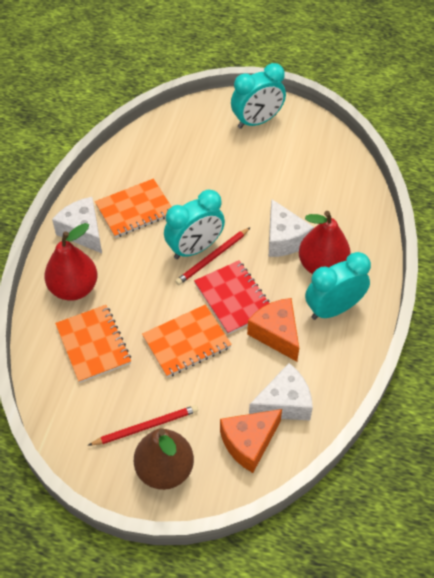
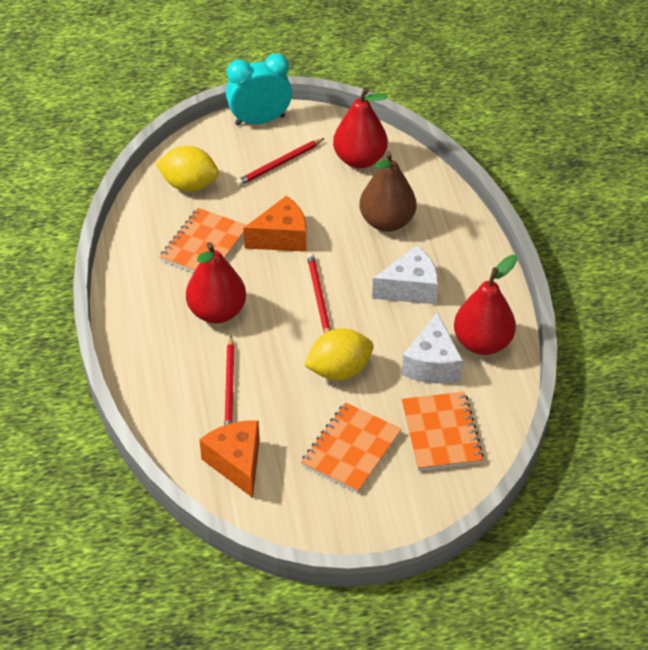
red notebook: [194,260,269,335] = 1 -> none = 0
red pear: [44,223,98,301] [299,211,351,274] = 2 -> [186,242,246,324] [333,87,388,168] [454,255,517,355] = 3
red pencil: [88,405,198,446] [175,227,251,285] = 2 -> [224,336,235,425] [236,138,325,186] [307,253,331,334] = 3
turquoise clock: [164,189,225,259] [231,63,286,129] [305,252,371,320] = 3 -> [226,53,292,126] = 1
white cheese: [52,197,102,253] [249,363,313,421] [269,199,314,257] = 3 -> [372,246,438,304] [402,312,463,383] = 2
yellow lemon: none = 0 -> [156,146,219,192] [304,328,374,380] = 2

